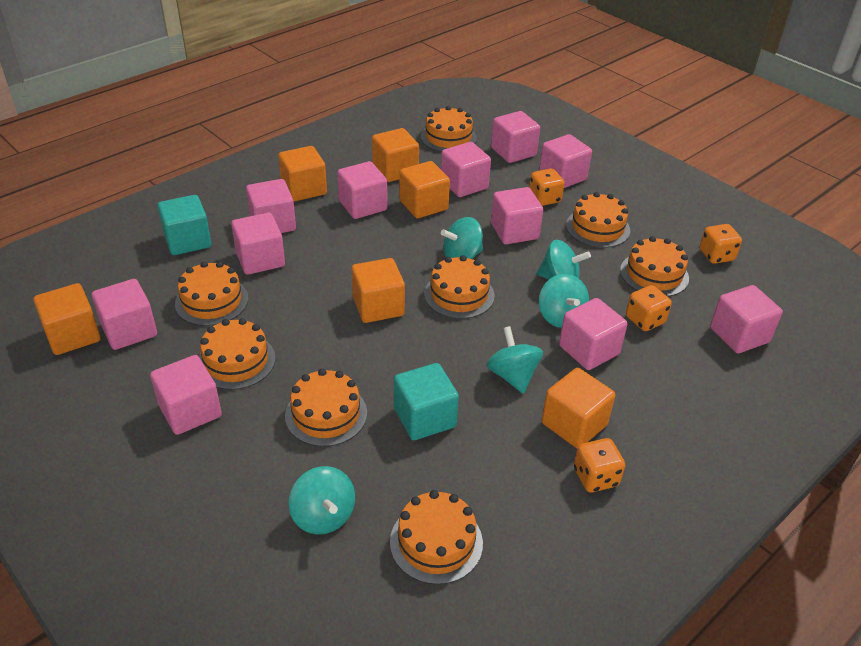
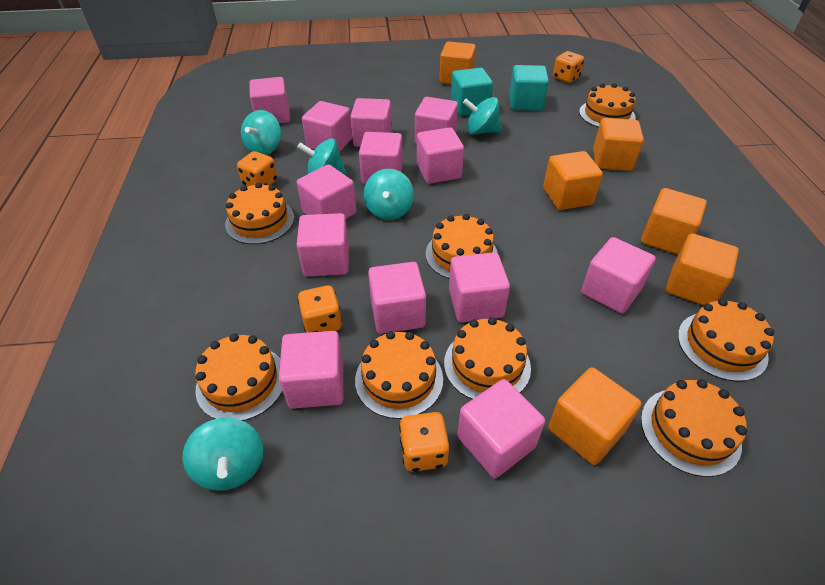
pink cube: [92,279,157,350] [150,355,222,435] [231,213,285,275] [246,179,296,233] [337,161,387,219] [441,142,491,197] [491,111,540,163] [491,187,543,244] [539,134,592,188] [559,298,628,370] [710,285,783,353] = 11 -> [249,77,290,124] [279,331,344,409] [297,164,357,219] [297,213,349,277] [302,101,352,152] [350,98,392,147] [359,132,403,184] [368,262,426,334] [415,97,458,144] [417,127,464,184] [449,252,510,322] [457,379,545,478] [581,237,656,313] = 13

